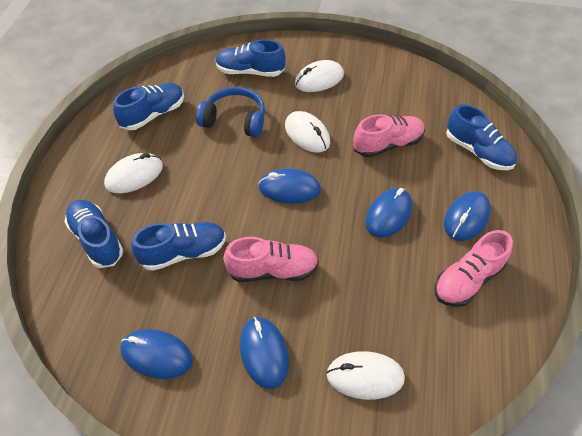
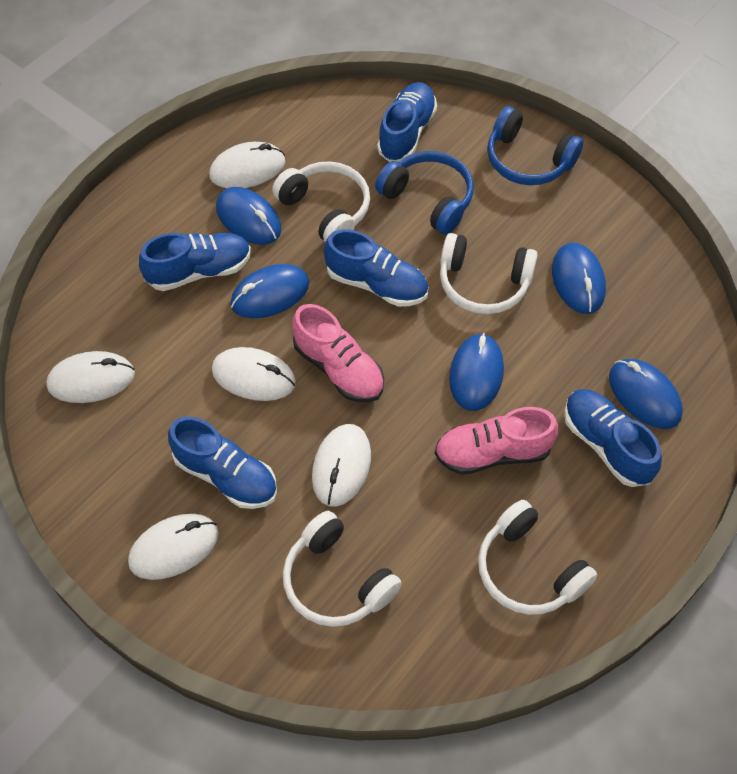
blue headphones: [196,87,265,137] = 1 -> [375,151,474,235] [487,106,583,185] = 2
pink shoe: [223,237,319,282] [353,114,425,158] [435,230,513,307] = 3 -> [292,304,384,402] [435,407,558,475] = 2
white headphones: none = 0 -> [272,161,370,242] [283,511,402,627] [440,233,538,314] [478,500,597,615] = 4
white mouse: [104,153,163,193] [285,111,330,153] [295,60,344,92] [326,351,405,400] = 4 -> [46,351,135,403] [128,514,219,580] [209,142,285,188] [212,347,296,401] [312,424,371,507] = 5

